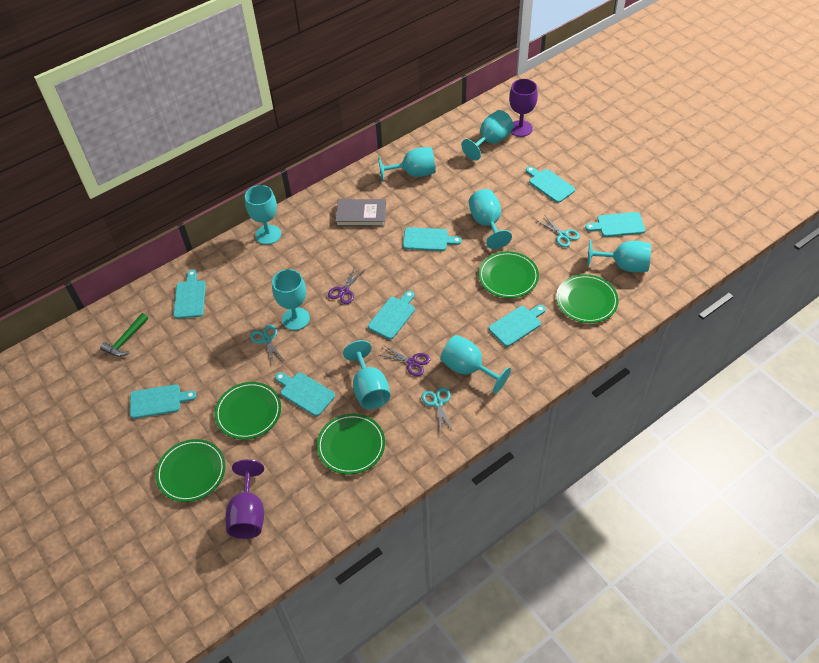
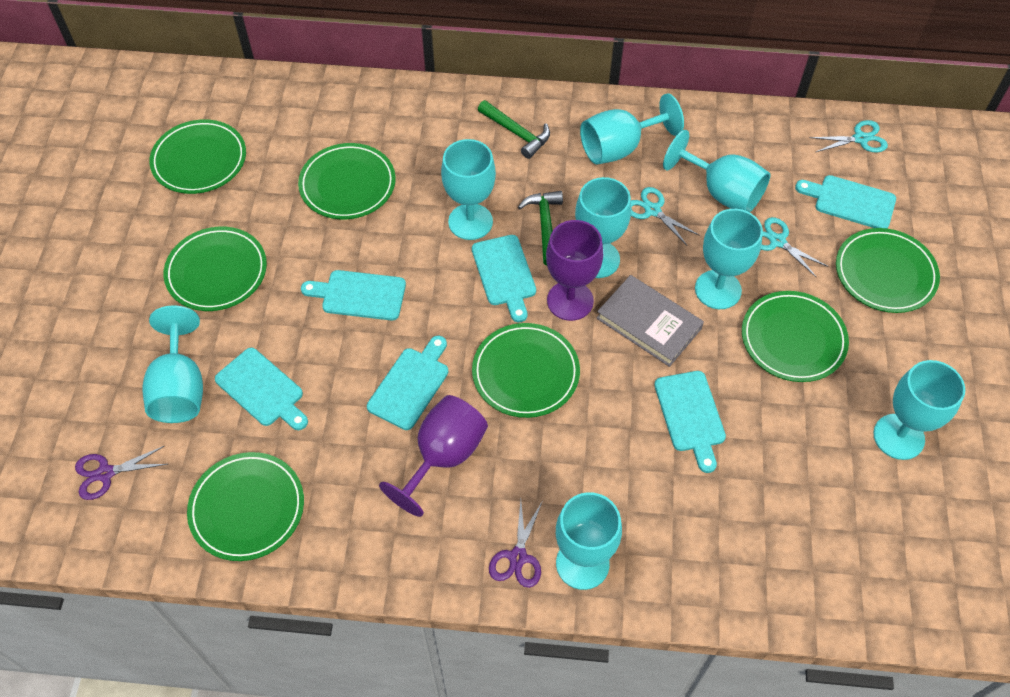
green hammer: [100,313,148,357] = 1 -> [478,100,550,159] [518,191,563,266] = 2
green plate: [156,439,225,502] [215,382,281,439] [317,414,385,474] [478,251,539,298] [556,274,619,323] = 5 -> [149,119,246,194] [164,227,267,311] [187,452,304,561] [298,143,396,219] [472,323,580,418] [742,291,849,382] [836,228,940,313] = 7
turquoise cutting board: [130,384,197,419] [173,270,206,319] [275,372,335,416] [368,291,415,339] [403,227,462,251] [489,305,546,347] [526,166,575,203] [585,212,645,237] = 8 -> [215,348,308,430] [301,270,406,320] [367,336,449,430] [472,235,536,322] [654,371,726,473] [795,175,896,229] = 6

